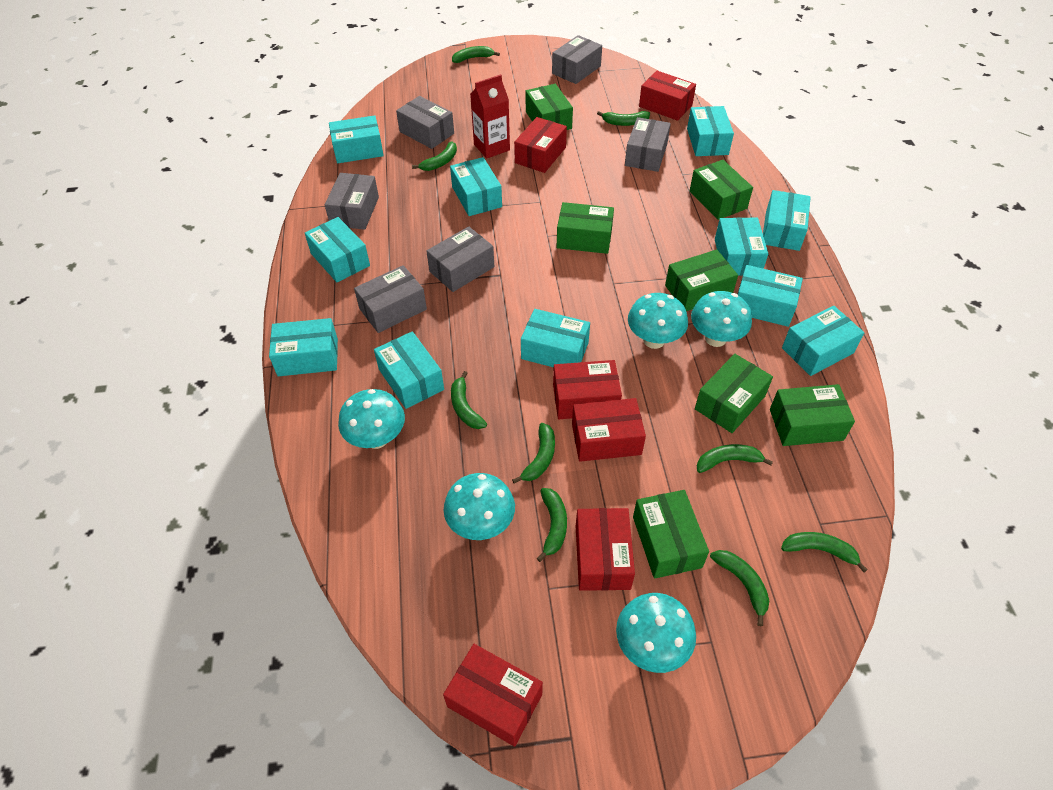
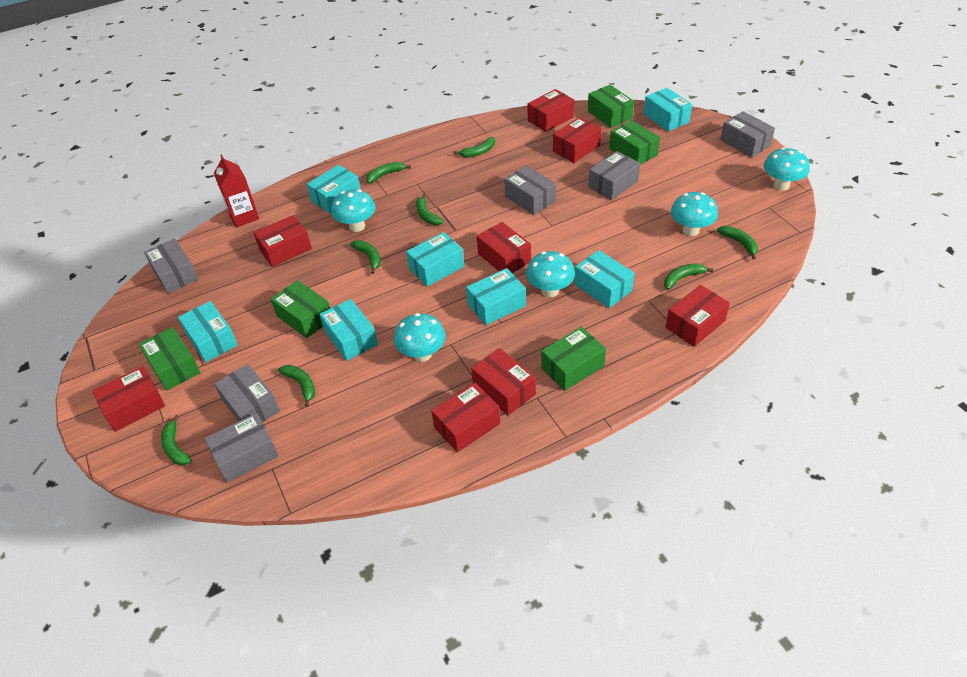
green banana: [412,142,457,171] [451,371,487,429] [452,46,500,63] [512,423,555,484] [537,488,567,562] [597,111,650,126] [697,444,773,473] [710,550,769,626] [781,532,868,572] = 9 -> [161,415,192,465] [278,365,315,407] [350,240,381,274] [366,162,411,183] [416,193,444,225] [454,137,495,158] [664,263,713,290] [717,226,758,260] = 8
green box: [526,84,573,130] [557,202,614,254] [633,490,709,579] [665,250,738,311] [690,160,753,220] [695,354,773,433] [770,384,855,446] = 7 -> [139,327,201,391] [271,280,330,338] [541,327,606,391] [588,85,634,128] [609,120,660,165] = 5
red box: [443,644,543,747] [514,117,567,173] [553,360,622,419] [572,398,646,462] [576,508,635,591] [639,71,696,121] = 6 -> [92,366,165,432] [253,215,312,267] [431,383,500,452] [471,348,536,415] [477,222,531,273] [528,89,574,132] [553,117,601,163] [666,285,730,347] = 8
turquoise box: [269,318,338,376] [305,217,370,283] [329,115,384,163] [374,331,444,409] [450,157,502,216] [521,309,590,367] [687,106,734,156] [715,217,768,276] [737,265,803,327] [763,190,811,251] [782,306,864,376] = 11 -> [178,301,238,362] [307,165,361,213] [319,299,378,361] [406,232,464,287] [466,268,526,325] [574,250,634,308] [644,88,692,131] = 7

